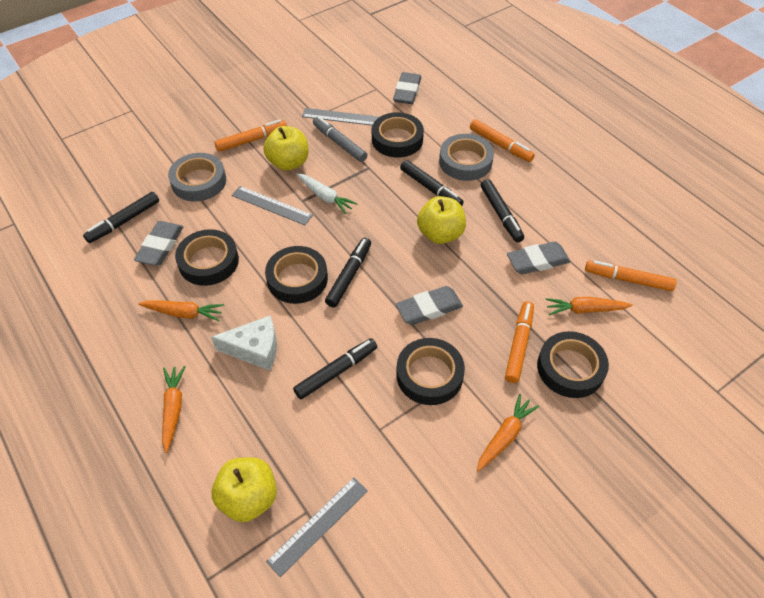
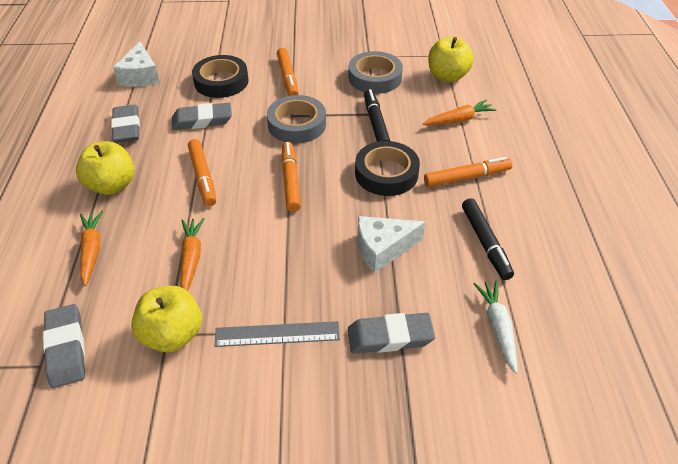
black marker: [83,192,159,243] [293,338,377,399] [325,238,371,307] [400,160,464,206] [481,179,524,242] = 5 -> [364,89,390,142] [462,198,514,280] = 2
black tape: [175,229,239,286] [265,246,328,304] [372,112,424,158] [396,338,465,405] [537,331,609,398] = 5 -> [192,55,248,98] [355,141,420,196] = 2
grey marker: [313,117,367,162] = 1 -> none = 0
grey ruler: [232,186,313,225] [266,477,368,577] [302,108,379,126] = 3 -> [214,321,340,347] = 1
orange carrot: [138,300,224,321] [162,366,186,453] [477,394,539,471] [545,297,632,315] = 4 -> [80,211,103,286] [180,218,204,291] [423,100,496,125] = 3
white cheese: [211,315,277,371] = 1 -> [113,41,160,87] [357,216,425,273] = 2

